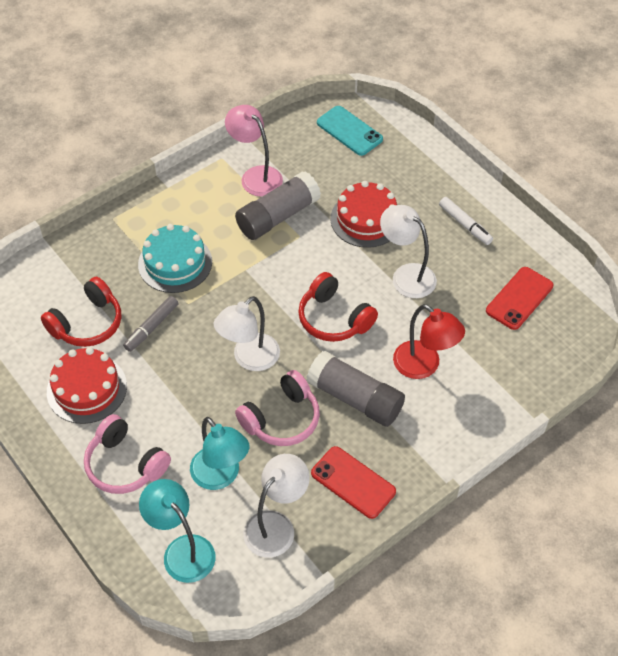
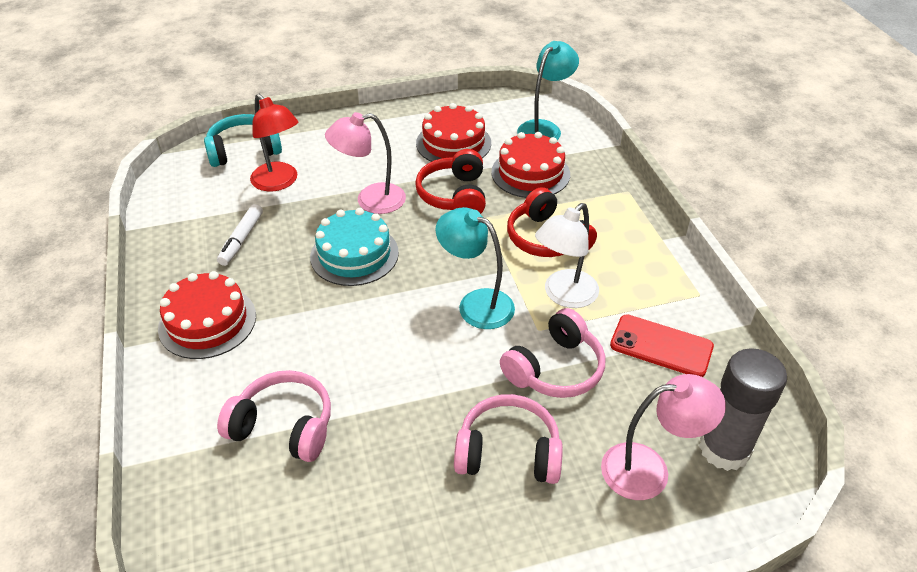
grey glue stick: [235,171,321,240] [306,351,405,427] = 2 -> [699,348,787,471] = 1
grey marker: [123,296,178,352] = 1 -> none = 0
pink headphones: [84,414,171,494] [235,370,320,446] = 2 -> [217,370,331,462] [454,394,563,484] [500,308,605,398] = 3
pink lamp: [225,105,283,197] = 1 -> [325,112,406,214] [601,374,726,500] = 2
red cake: [47,347,127,424] [330,181,397,248] = 2 -> [158,271,256,359] [416,103,491,162] [491,132,570,198] = 3
red phone: [311,446,396,519] [486,267,554,330] = 2 -> [610,314,714,377] = 1
turquoise headphones: none = 0 -> [204,114,282,167] = 1
turquoise phone: [317,106,383,156] = 1 -> none = 0
white lamp: [214,296,280,371] [243,454,310,558] [380,205,437,298] = 3 -> [535,203,599,308] = 1

